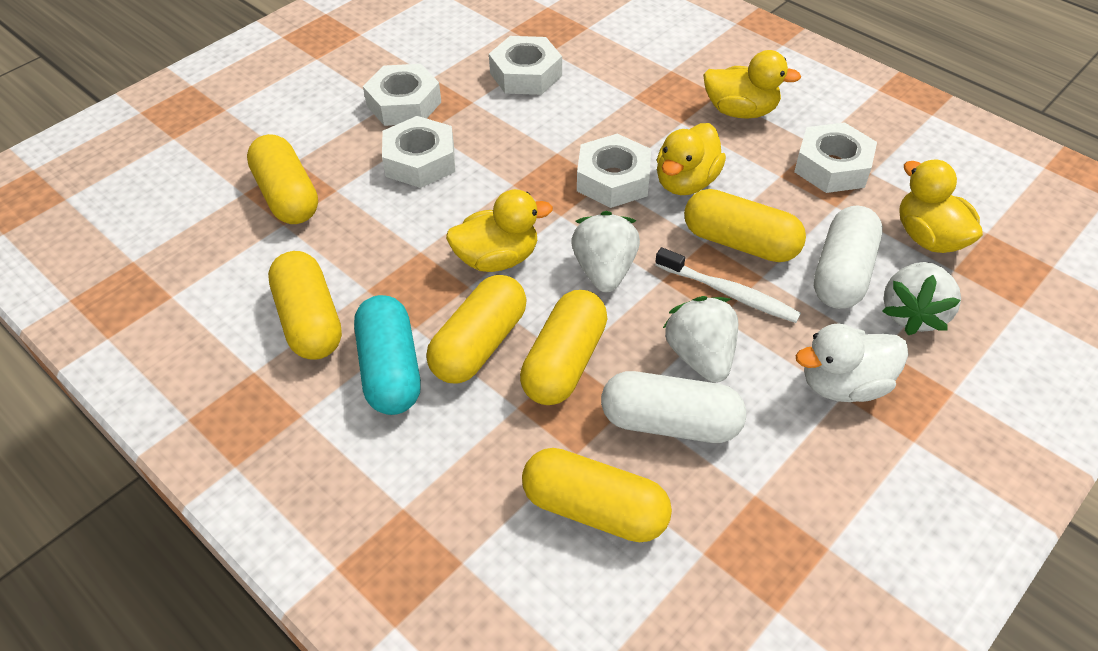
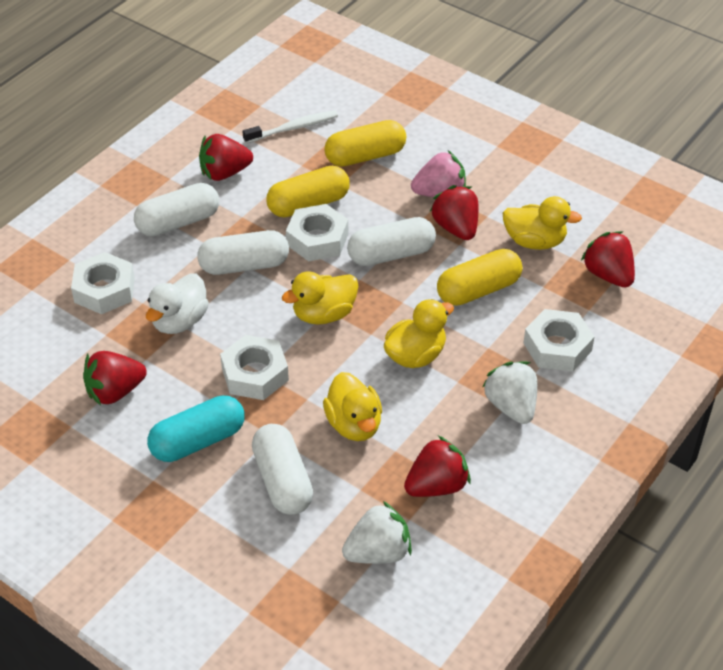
pink strawberry: none = 0 -> [411,151,466,197] = 1
red strawberry: none = 0 -> [83,351,147,406] [199,134,253,181] [404,436,471,497] [430,185,478,240] [581,231,635,288] = 5
white capsule: [601,371,746,443] [814,206,883,309] = 2 -> [134,183,219,236] [197,230,289,275] [252,424,313,515] [347,217,436,266] = 4
white nut: [363,64,441,126] [382,116,455,188] [489,36,562,95] [577,134,651,208] [794,122,877,193] = 5 -> [71,252,135,314] [220,335,289,400] [286,204,348,261] [523,309,595,372] = 4
white strawberry: [571,211,640,292] [663,296,738,383] [882,262,961,335] = 3 -> [342,501,412,564] [482,361,537,424] = 2
yellow capsule: [247,134,318,224] [268,251,342,360] [426,275,527,383] [520,290,607,405] [522,448,672,542] [684,189,806,262] = 6 -> [266,166,350,218] [324,120,406,167] [437,249,522,306] = 3

